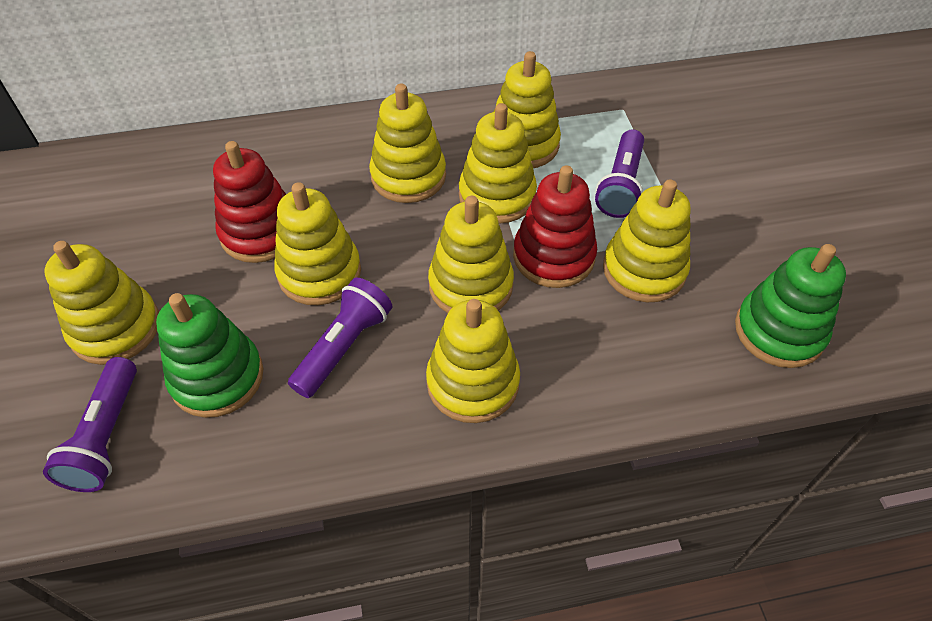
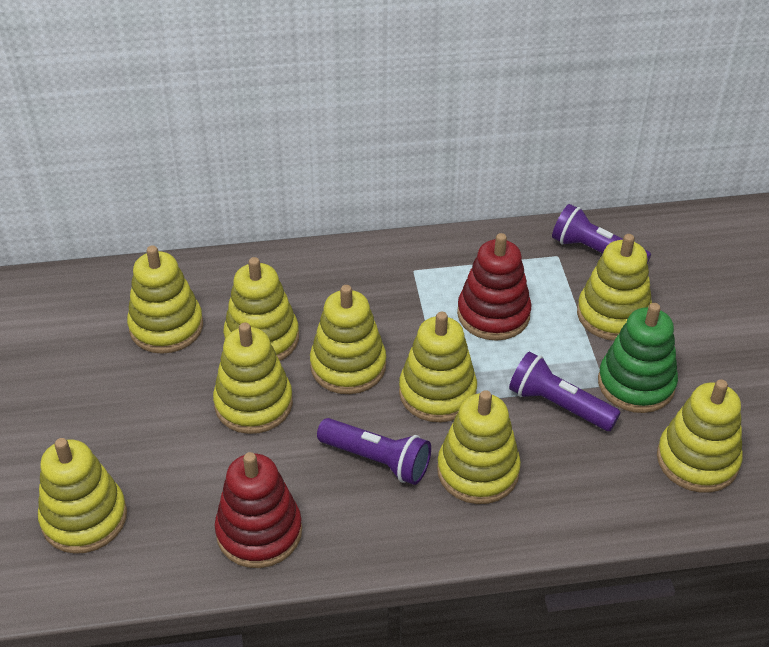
green stacking toy: [156,293,263,418] [735,244,846,368] = 2 -> [598,303,678,413] = 1
yellow stacking toy: [45,241,159,365] [274,182,361,305] [369,84,446,203] [426,299,520,423] [428,196,514,313] [459,103,537,224] [493,51,561,168] [603,180,691,302] = 8 -> [38,438,127,554] [127,245,203,354] [213,322,293,434] [223,257,299,361] [310,285,386,394] [399,312,477,422] [437,390,521,504] [577,234,652,341] [657,379,743,493] = 9

